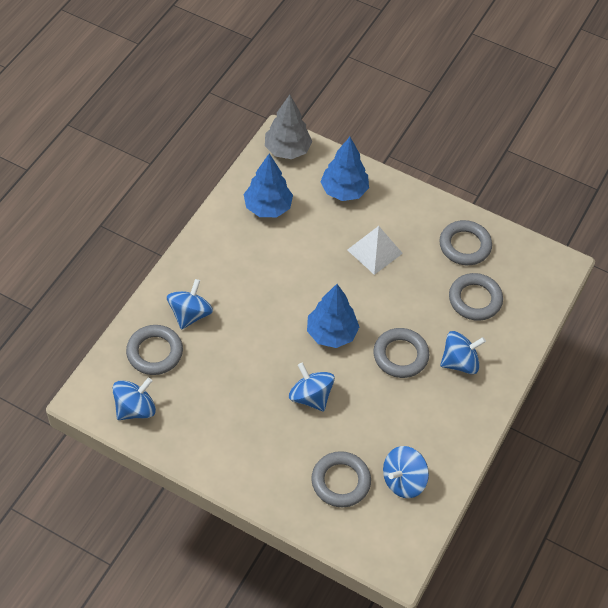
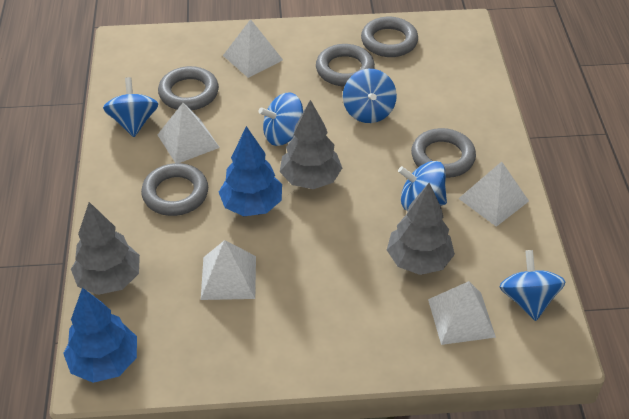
blue tree: [244,153,293,217] [307,284,359,348] [320,137,369,201] = 3 -> [63,288,137,383] [219,126,282,216] = 2
grey tree: [265,95,312,159] = 1 -> [71,202,140,295] [280,100,342,189] [387,183,455,275] = 3
white pyramid: [347,226,403,275] = 1 -> [157,103,220,163] [201,240,256,300] [223,19,283,78] [428,281,496,345] [458,162,529,227] = 5

